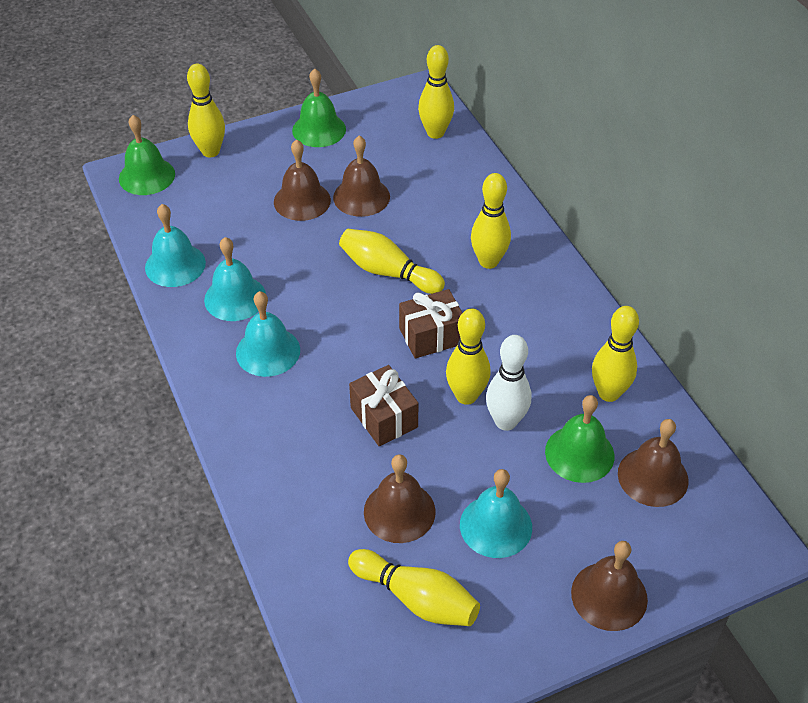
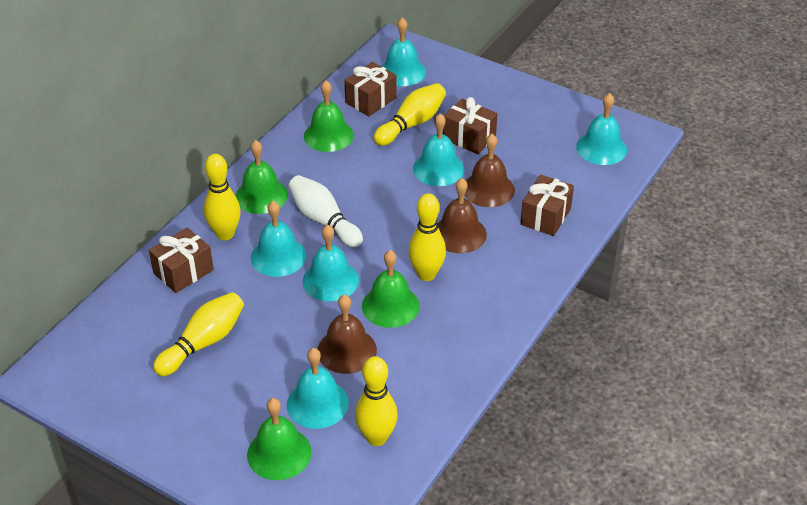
brown bell: [274,139,331,221] [333,135,390,217] [364,454,436,543] [571,541,648,631] [618,419,689,507] = 5 -> [317,295,377,374] [437,178,487,253] [464,134,515,207] = 3
brown gift: [349,365,419,446] [399,289,462,359] = 2 -> [149,228,214,293] [344,62,397,117] [443,97,497,154] [520,174,574,236] = 4
green bell: [119,115,175,195] [292,68,346,147] [545,395,614,483] = 3 -> [235,140,288,214] [247,398,311,480] [304,80,354,152] [362,250,420,328] = 4
turquoise bell: [145,204,206,287] [204,237,266,321] [236,291,300,377] [460,469,532,558] = 4 -> [251,201,306,277] [287,348,349,429] [303,224,359,301] [381,17,426,86] [413,113,465,186] [576,93,627,165] = 6
yellow bowling pin: [187,64,225,158] [339,229,445,294] [348,549,480,626] [418,45,454,139] [446,309,491,405] [471,173,511,269] [592,306,639,402] = 7 -> [153,292,244,376] [204,154,240,240] [355,356,398,446] [373,83,446,146] [409,194,446,281] = 5

